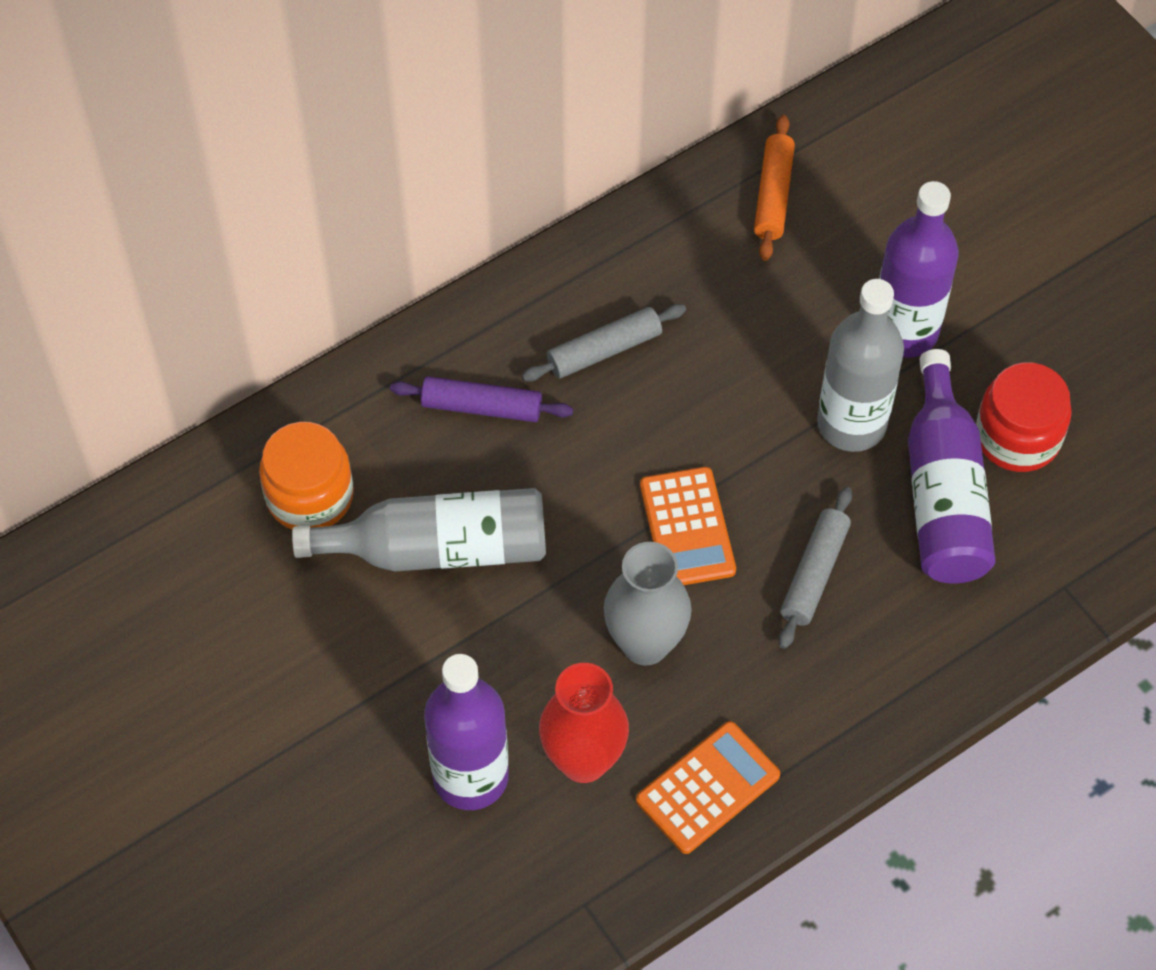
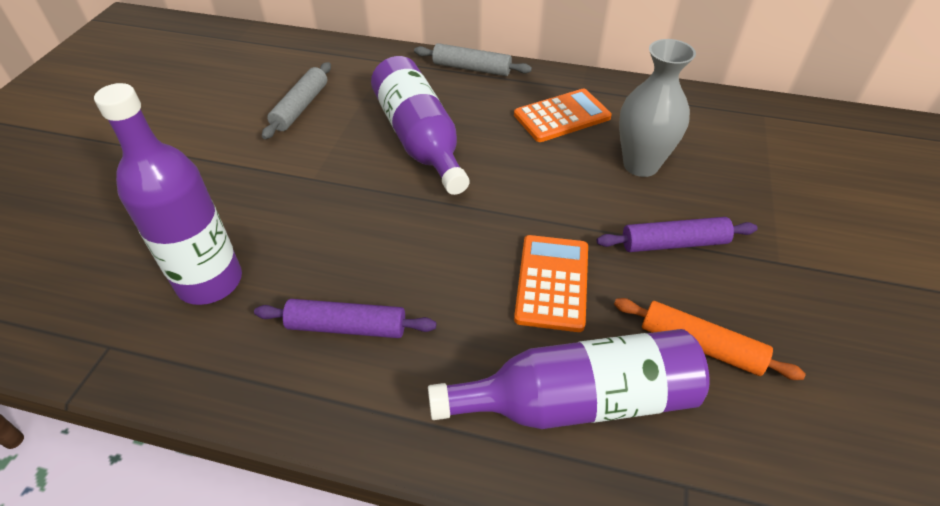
grey bottle: [292,488,546,572] [817,279,904,452] = 2 -> none = 0
orange jar: [259,422,354,530] = 1 -> none = 0
purple rolling pin: [390,377,573,422] = 1 -> [254,299,436,338] [597,217,758,252] = 2
red jar: [976,362,1072,472] = 1 -> none = 0
red vase: [539,663,629,783] = 1 -> none = 0

